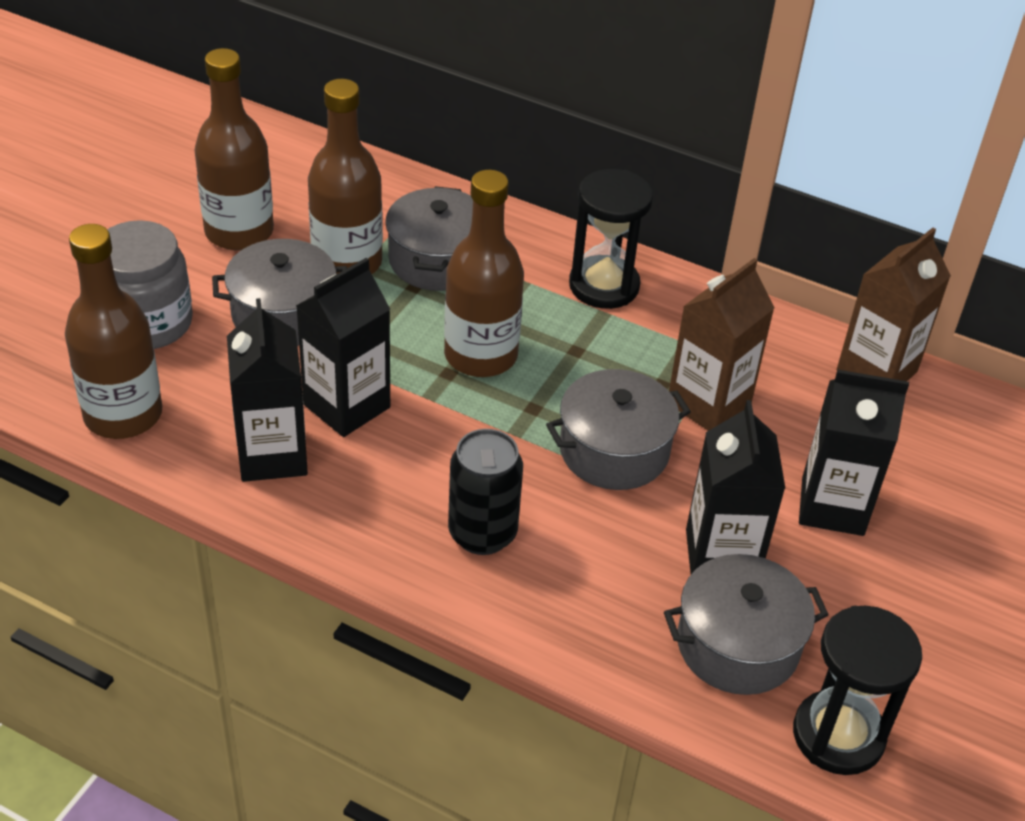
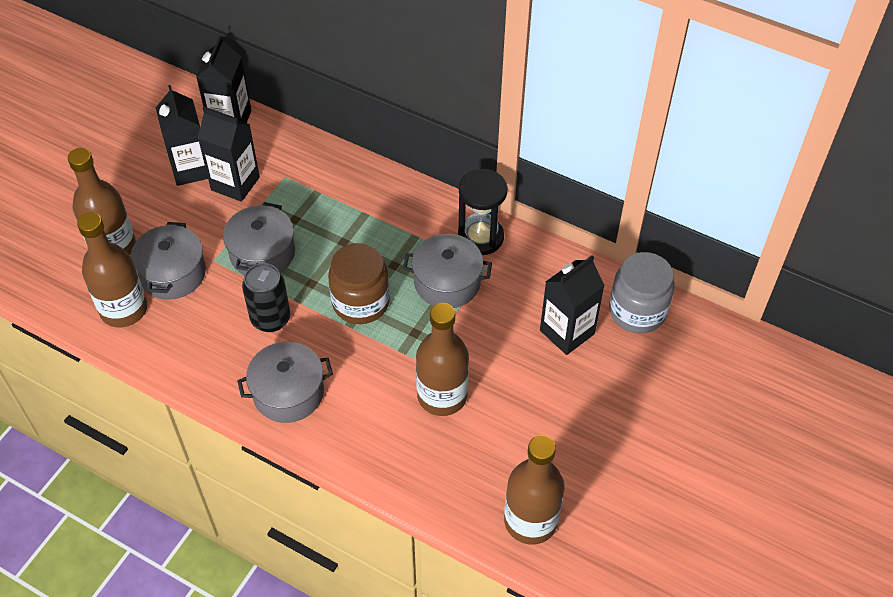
black hourglass: [569,169,653,309] [793,606,922,775] = 2 -> [458,169,507,255] = 1
brown carton: [669,258,775,431] [836,228,951,381] = 2 -> none = 0
brown jar: none = 0 -> [328,243,390,324] = 1

